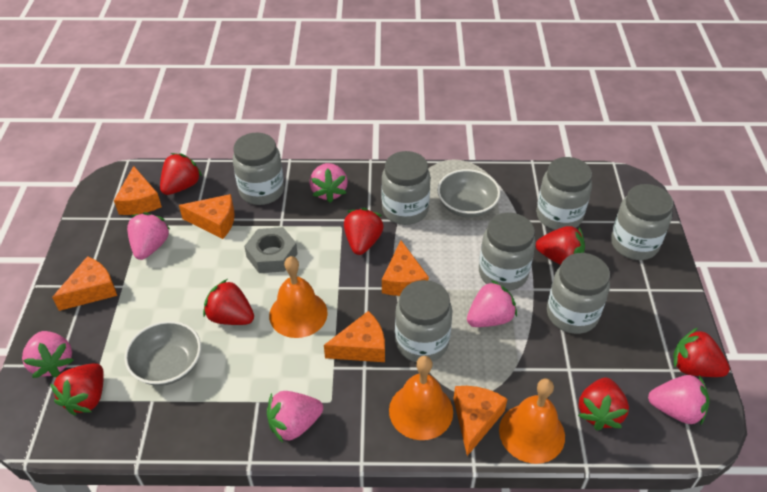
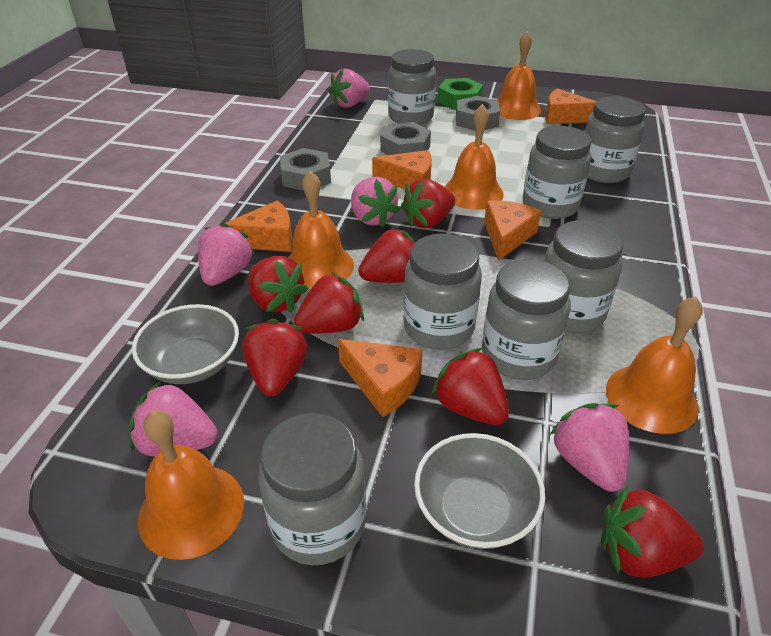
green nut: none = 0 -> [438,78,483,110] = 1
grey nut: [244,227,298,273] = 1 -> [280,148,331,191] [380,122,431,155] [456,96,500,131] = 3
orange bell: [269,256,328,338] [389,356,453,440] [499,378,565,464] = 3 -> [138,410,244,560] [288,171,354,289] [444,104,504,210] [496,31,541,120] [606,296,703,434] = 5
orange cheese: [52,256,117,311] [114,166,162,215] [179,194,235,239] [324,311,385,362] [382,240,429,296] [454,386,507,456] = 6 -> [220,201,292,252] [338,339,423,417] [372,150,432,189] [484,200,541,261] [545,88,596,124] = 5
pink strawberry: [22,331,74,378] [127,212,171,260] [267,391,323,443] [310,163,348,203] [467,280,517,327] [648,375,709,426] = 6 -> [129,381,217,457] [198,222,255,286] [329,69,370,108] [351,177,400,228] [550,403,629,492] = 5

